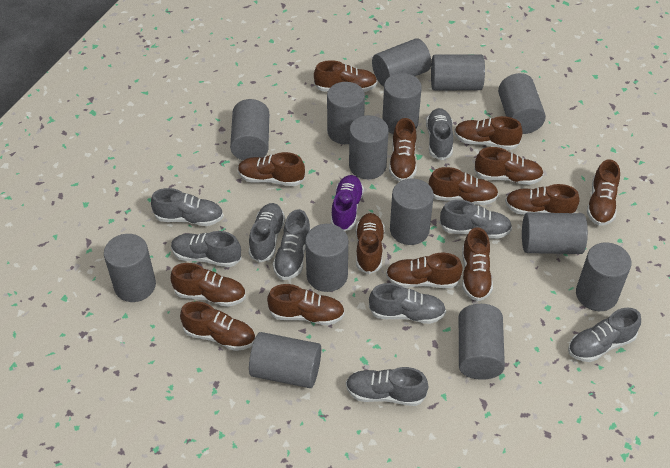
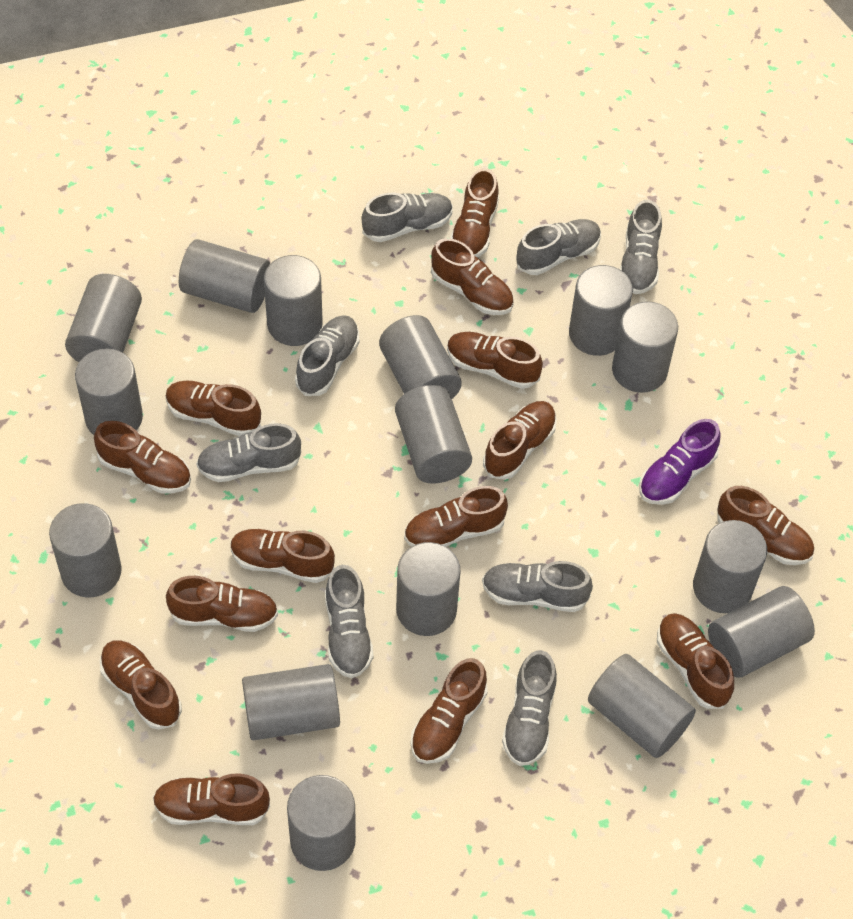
grey cylinder: [104,234,156,302] [230,99,269,160] [249,332,321,388] [305,224,348,292] [327,82,365,144] [349,115,389,179] [372,38,431,87] [382,73,422,134] [390,179,434,245] [431,55,485,90] [459,304,505,380] [498,73,546,134] [522,212,588,254] [576,242,631,311] = 14 -> [49,503,122,597] [65,274,142,362] [75,349,143,435] [179,239,270,313] [242,664,340,740] [264,255,323,346] [287,775,356,871] [379,315,462,399] [395,385,472,484] [396,542,461,636] [569,265,633,356] [588,654,696,758] [612,301,678,393] [693,520,767,613] [708,586,815,678] = 15
grey shoe: [151,188,223,226] [171,231,242,267] [249,203,285,263] [273,209,311,280] [346,367,428,406] [369,283,446,324] [426,108,453,160] [440,200,512,239] [568,308,641,362] = 9 -> [196,423,301,482] [295,315,359,396] [325,565,373,678] [362,193,453,242] [482,561,593,612] [502,650,557,766] [516,219,601,275] [620,200,662,294] = 8

